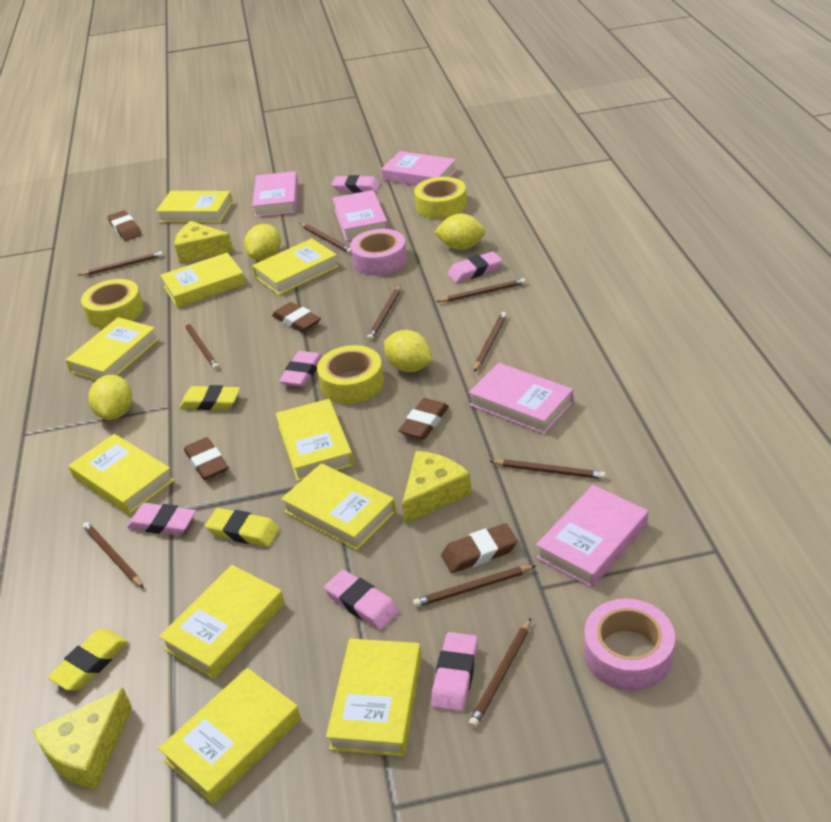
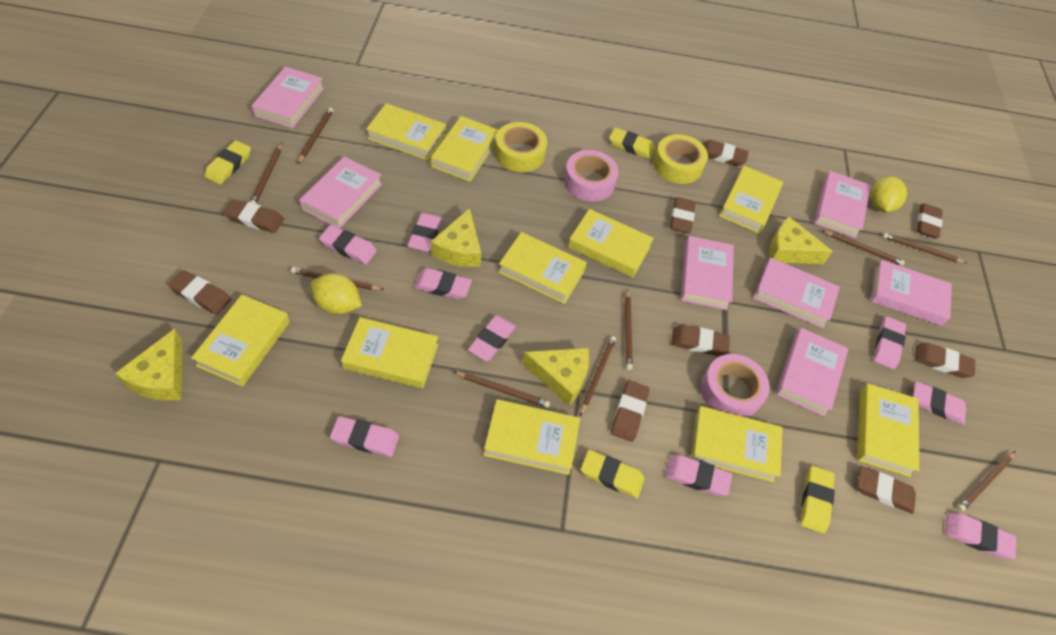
brown eraser: [108,210,142,241] [184,437,228,480] [272,302,321,333] [398,398,449,439] [441,523,518,573] = 5 -> [168,270,231,315] [224,199,284,233] [611,380,649,442] [670,197,696,233] [671,325,730,356] [703,140,749,166] [858,466,916,514] [915,343,975,378] [917,203,943,238] = 9
brown pencil: [79,251,163,276] [83,522,144,588] [184,321,219,370] [300,223,351,254] [367,285,401,341] [413,565,535,607] [436,278,526,302] [469,618,531,728] [474,312,507,372] [490,459,606,479] = 10 -> [250,143,282,204] [291,267,384,290] [298,108,333,164] [454,372,550,408] [580,336,616,416] [625,289,633,370] [821,230,905,266] [883,233,966,263] [957,451,1015,512] = 9
pink book: [252,171,298,217] [332,190,388,241] [381,151,457,186] [468,363,573,434] [536,485,648,588] = 5 -> [252,67,324,129] [299,156,382,229] [680,236,734,310] [753,258,840,328] [776,328,849,417] [814,171,871,238] [870,260,952,326] = 7
pink eraser: [127,503,196,536] [279,351,323,387] [324,570,399,630] [332,175,380,192] [431,632,478,712] [447,251,502,283] = 6 -> [319,225,377,264] [330,416,399,457] [407,213,443,252] [414,268,472,299] [468,315,516,361] [665,455,732,496] [874,316,906,369] [913,381,966,425] [945,513,1016,559] = 9
yellow cheese: [33,688,132,790] [175,221,233,263] [402,451,471,524] = 3 -> [115,329,182,401] [431,208,481,267] [522,348,589,406] [769,217,833,264] = 4
yellow eraser: [48,629,128,691] [179,385,240,410] [205,508,280,547] = 3 -> [205,140,251,184] [581,450,645,498] [609,128,656,159] [801,466,835,534] = 4
yellow lemon: [88,375,132,420] [244,224,281,261] [384,330,432,372] [434,214,486,250] = 4 -> [310,273,362,315] [870,176,907,213] = 2
yellow tape: [81,279,144,328] [317,345,384,404] [414,177,467,219] = 3 -> [495,122,547,172] [653,134,708,184] = 2

